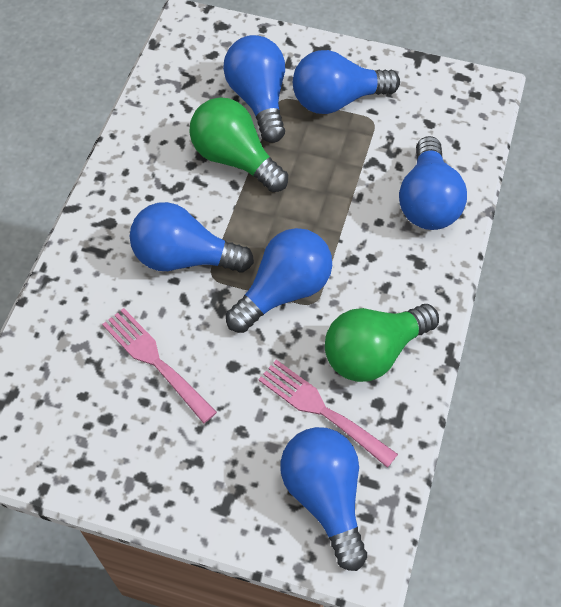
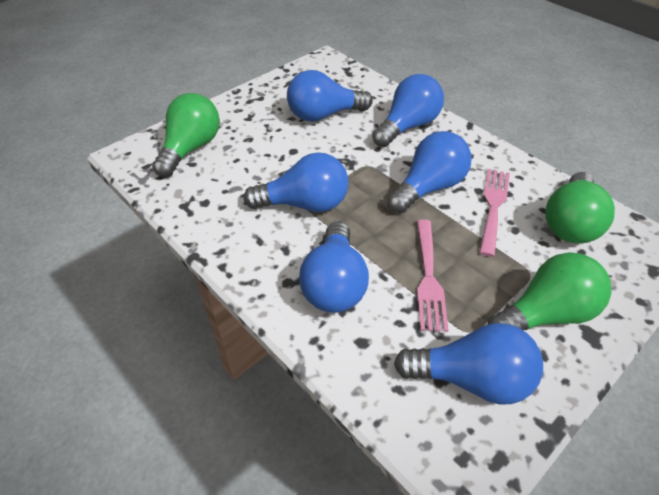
green light bulb: [189,97,288,192] [325,304,439,382] = 2 -> [152,93,220,177] [488,252,612,330] [546,172,615,243] = 3

